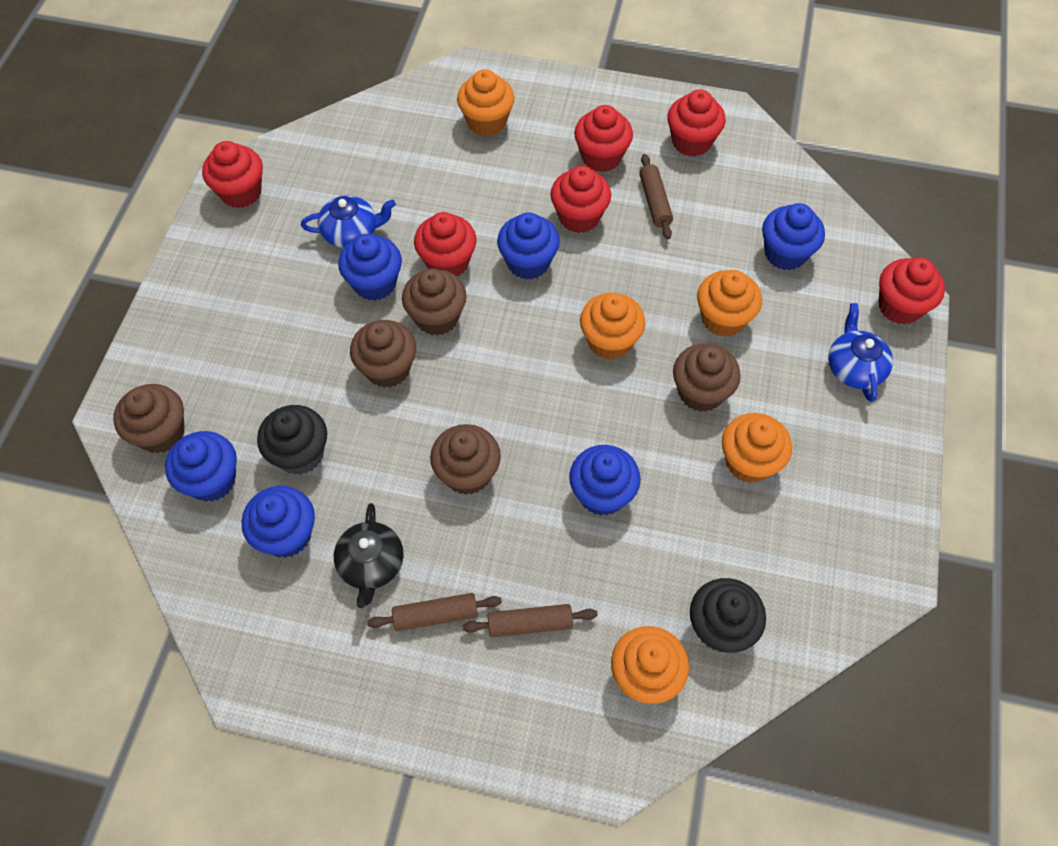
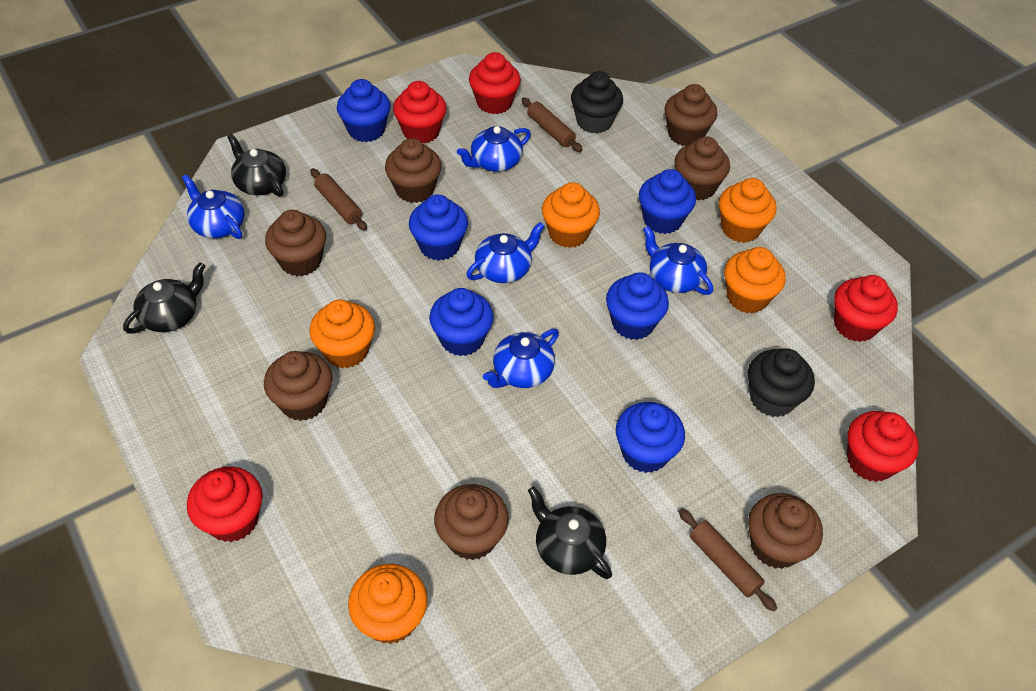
black teapot: [334,503,404,608] = 1 -> [123,262,205,334] [227,134,286,197] [528,487,612,579] = 3
blue teapot: [301,195,396,248] [828,303,893,402] = 2 -> [182,174,245,239] [457,126,531,172] [466,222,545,283] [483,329,559,388] [643,226,713,295] = 5
brown cupcake: [113,384,185,453] [350,320,416,388] [402,269,467,336] [430,424,501,495] [673,343,741,412] = 5 -> [264,351,332,421] [265,210,326,276] [385,138,442,203] [434,484,509,560] [665,84,717,146] [674,136,730,200] [748,493,823,569] = 7
red cupcake: [202,141,263,208] [414,212,476,276] [550,166,611,233] [574,105,633,172] [667,89,726,157] [878,257,945,324] = 6 -> [187,467,263,542] [393,81,447,144] [469,52,521,114] [834,275,898,342] [847,411,919,482] = 5

